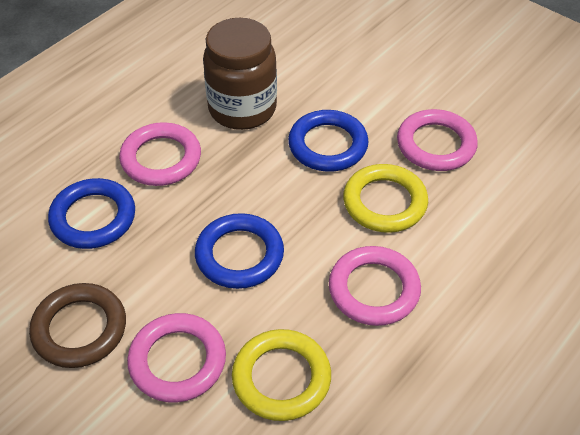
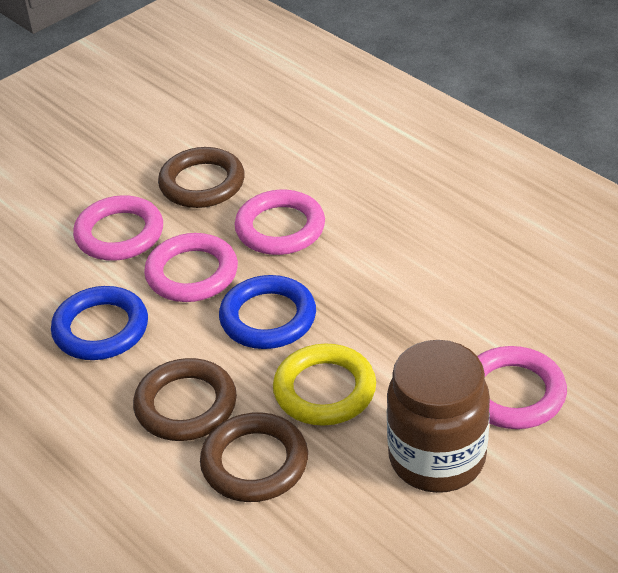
blue ring: [48,178,135,249] [195,213,284,289] [288,110,369,172] = 3 -> [51,286,148,360] [219,275,316,349] = 2
brown ring: [29,283,126,368] = 1 -> [133,358,237,441] [158,147,245,208] [200,412,308,502] = 3
yellow ring: [232,329,331,421] [343,164,428,233] = 2 -> [273,344,376,426] = 1

